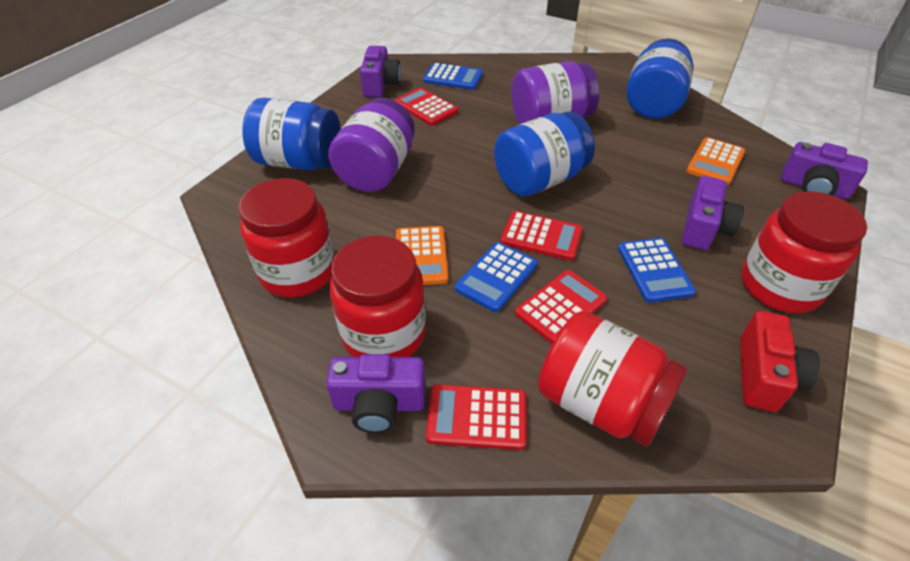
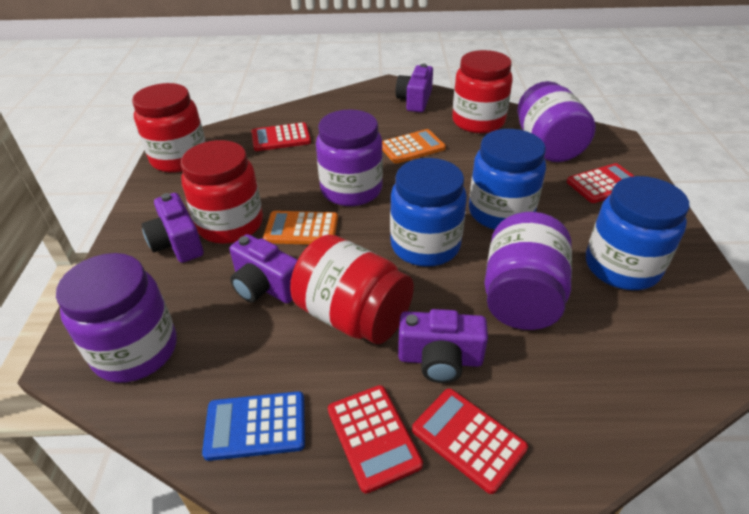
blue calculator: [423,63,483,90] [455,242,538,312] [618,238,696,303] = 3 -> [202,391,305,461] = 1
purple jar: [328,98,415,192] [512,61,600,124] = 2 -> [56,253,177,383] [316,109,383,206] [484,212,572,330] [517,81,596,162] = 4
red camera: [740,311,820,412] = 1 -> none = 0

